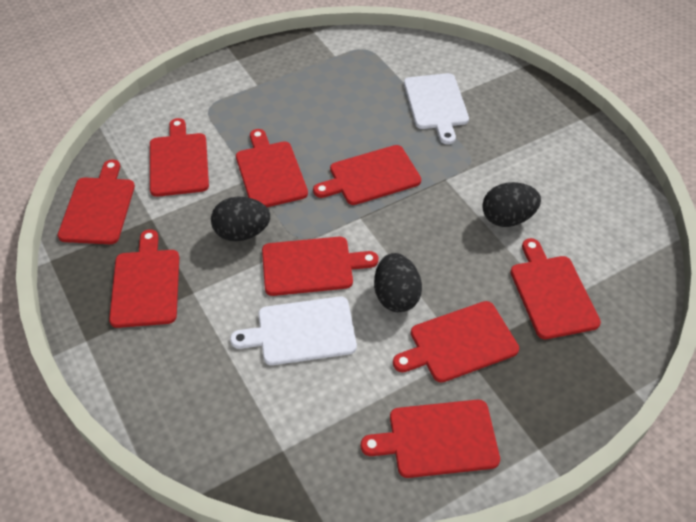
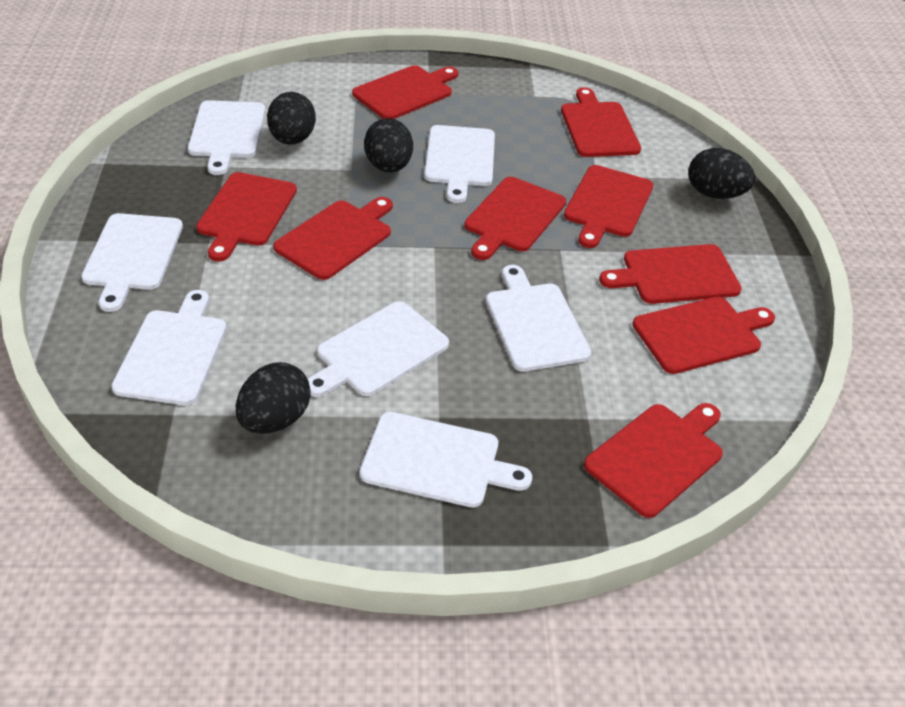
black egg: [211,197,270,241] [374,253,422,312] [482,182,541,227] = 3 -> [236,362,311,434] [267,92,316,145] [364,118,413,173] [688,148,755,199] = 4
white cutting board: [230,297,357,365] [404,73,469,144] = 2 -> [81,213,183,312] [111,290,227,405] [188,100,265,175] [308,301,449,397] [360,412,532,507] [424,125,495,203] [486,265,591,372] = 7

